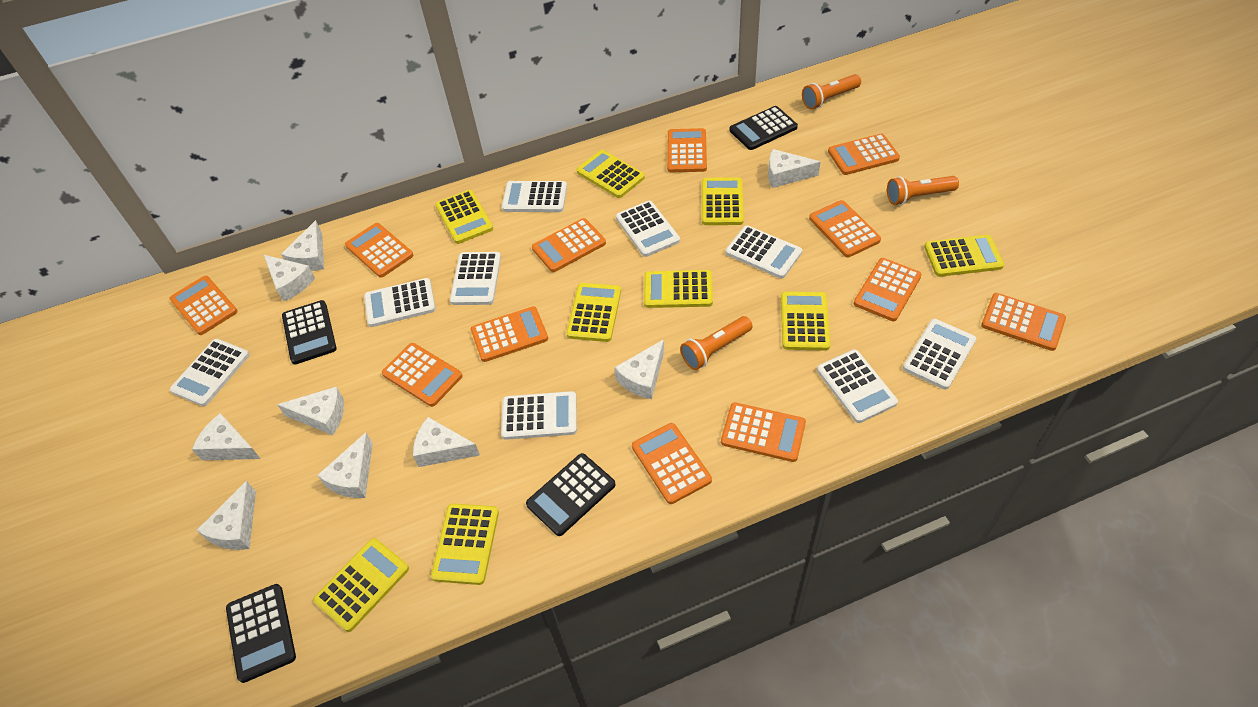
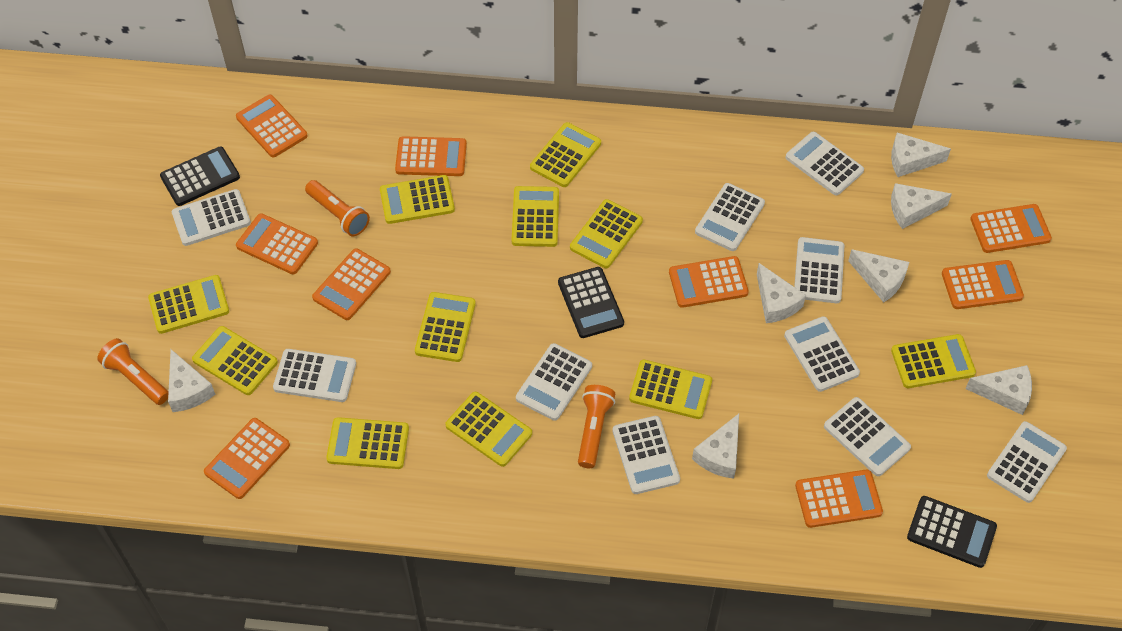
black calculator: [226,584,296,683] [282,300,337,364] [526,453,616,536] [730,106,798,150] = 4 -> [160,147,240,206] [558,267,624,338] [907,496,997,568] = 3
orange calculator: [169,276,238,335] [345,223,413,278] [382,343,463,407] [471,306,548,362] [532,218,606,272] [632,423,712,504] [667,128,707,172] [721,402,806,462] [809,200,881,258] [828,134,900,175] [854,258,922,321] [981,293,1066,351] = 12 -> [204,418,290,499] [236,95,308,158] [236,213,318,275] [312,248,391,320] [395,136,467,176] [669,256,749,308] [795,470,883,528] [942,260,1024,309] [970,204,1052,253] = 9
white calculator: [170,339,250,406] [364,278,436,327] [450,252,501,305] [501,391,577,440] [502,181,567,212] [616,201,680,257] [725,225,802,279] [817,349,898,423] [903,319,976,389] = 9 -> [172,189,251,246] [273,349,356,402] [516,343,592,421] [612,416,680,494] [695,183,765,251] [784,316,860,392] [786,132,864,195] [794,237,845,303] [824,397,911,476] [987,421,1067,503] = 10
white cheese: [192,413,261,460] [197,481,256,550] [264,255,315,302] [277,386,344,435] [281,220,324,271] [317,432,373,498] [413,417,480,467] [614,340,664,399] [768,149,821,188] = 9 -> [168,349,215,412] [692,414,739,479] [757,263,806,323] [848,249,909,303] [891,132,951,177] [891,183,952,229] [965,365,1032,415] = 7
yellow calculator: [313,538,409,632] [431,504,499,585] [435,190,493,244] [566,283,621,342] [576,150,645,198] [644,270,713,308] [702,177,744,225] [781,291,830,351] [924,235,1004,277] = 9 -> [148,275,229,334] [192,326,278,395] [326,417,409,469] [380,175,455,224] [415,292,476,362] [445,392,532,467] [512,186,559,247] [530,122,601,187] [570,199,643,268] [629,360,712,419] [891,334,976,388] = 11

